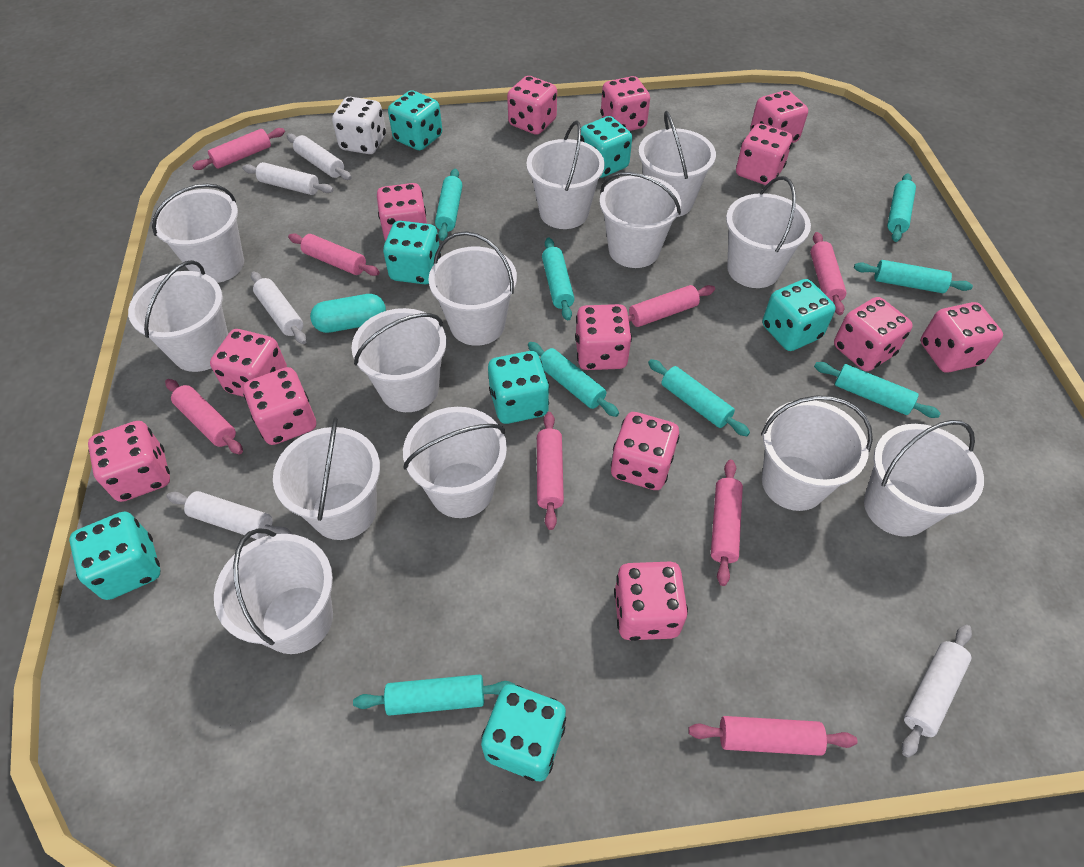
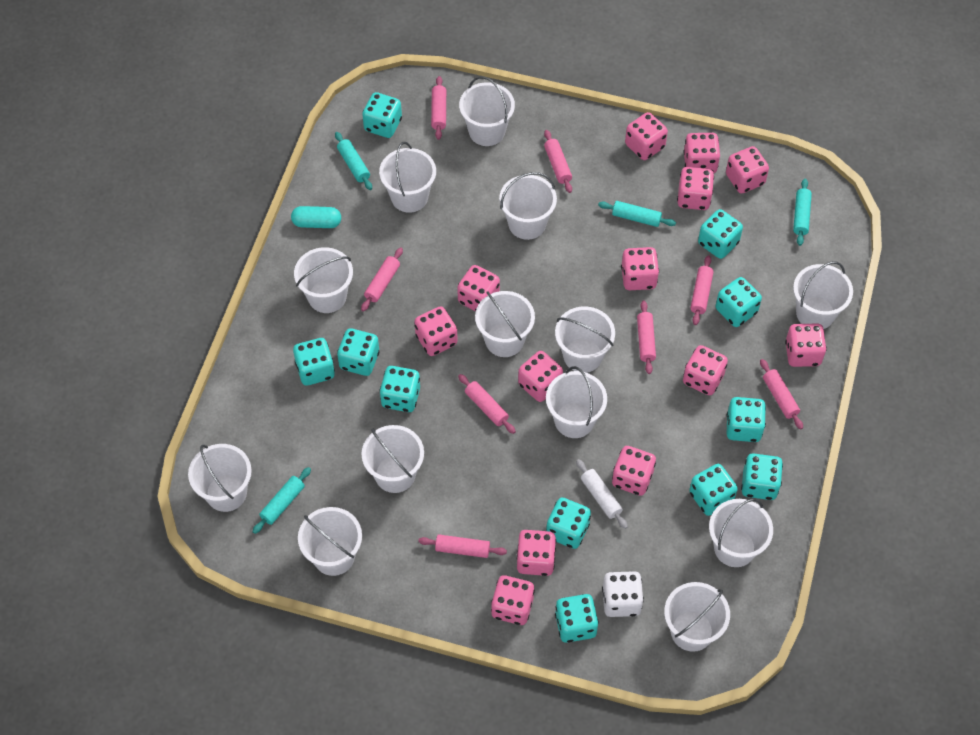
turquoise dice: [69,512,160,600] [383,221,441,284] [388,90,442,150] [481,684,566,781] [488,351,549,424] [581,116,632,178] [762,279,836,351] = 7 -> [293,338,335,386] [337,328,379,376] [362,92,402,138] [380,366,420,412] [546,497,591,549] [555,594,599,643] [689,464,738,516] [698,209,743,259] [716,277,762,327] [727,397,766,442] [741,453,783,500] = 11
turquoise rolling pin: [353,674,515,716] [435,169,462,241] [528,342,619,417] [542,237,574,320] [648,359,750,436] [814,362,941,418] [854,260,973,293] [887,173,916,242] = 8 -> [252,467,311,534] [335,132,372,190] [598,201,676,227] [793,179,812,246] = 4
white rolling pin: [167,491,292,539] [242,162,333,195] [251,272,307,344] [287,134,352,180] [902,625,972,758] = 5 -> [576,459,628,529] = 1

